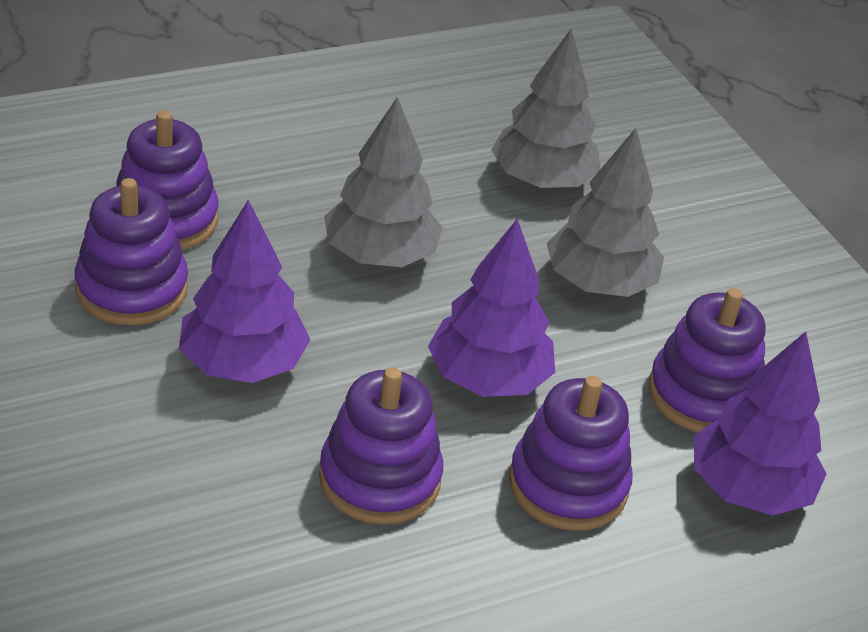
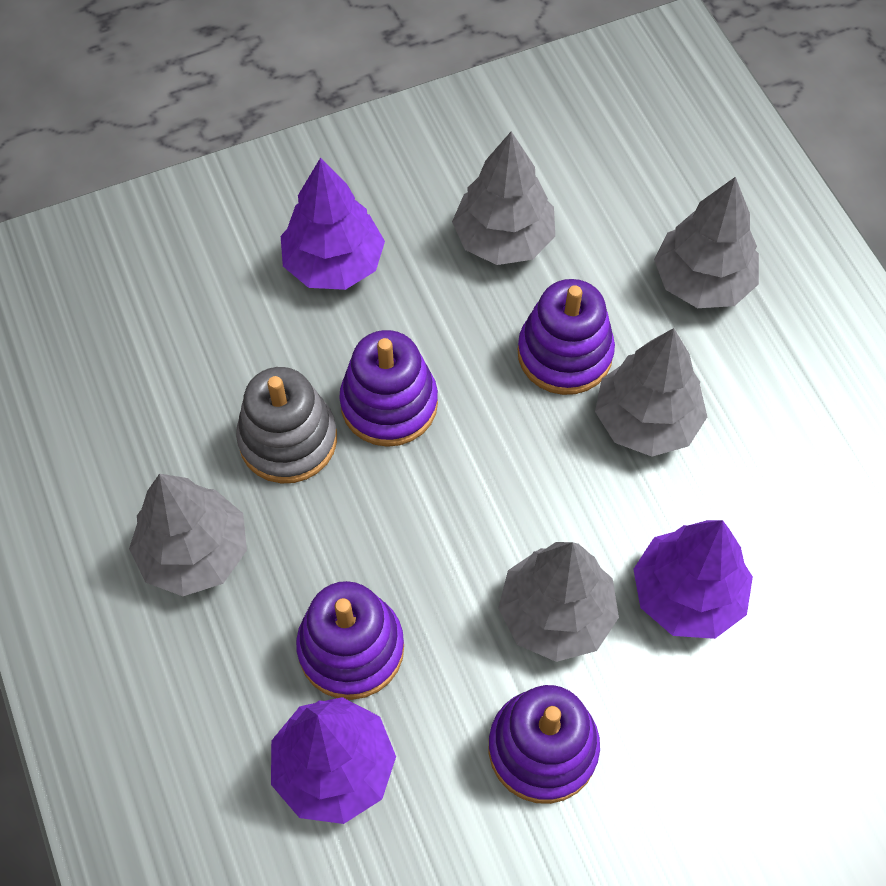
grey stacking toy: none = 0 -> [236,367,337,484] = 1
grey tree: [324,97,443,267] [492,28,601,188] [547,128,664,297] = 3 -> [129,474,247,596] [452,131,555,265] [498,542,619,662] [595,328,707,457] [654,177,759,308] = 5
purple stacking toy: [75,178,188,325] [116,111,219,250] [319,367,443,525] [509,376,632,531] [648,288,765,432] = 5 -> [296,581,404,700] [339,330,438,447] [489,685,600,804] [518,279,615,395] = 4

